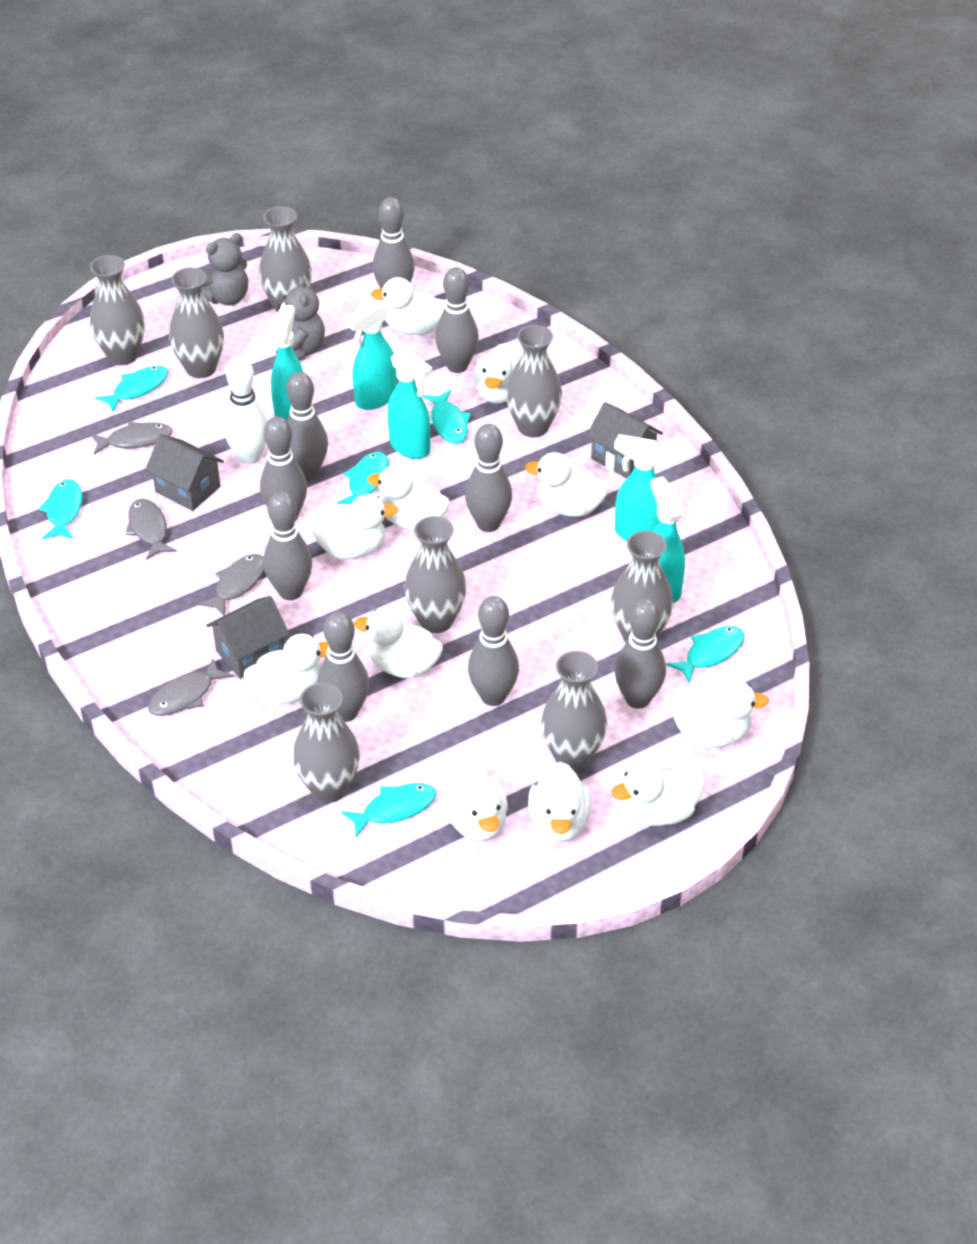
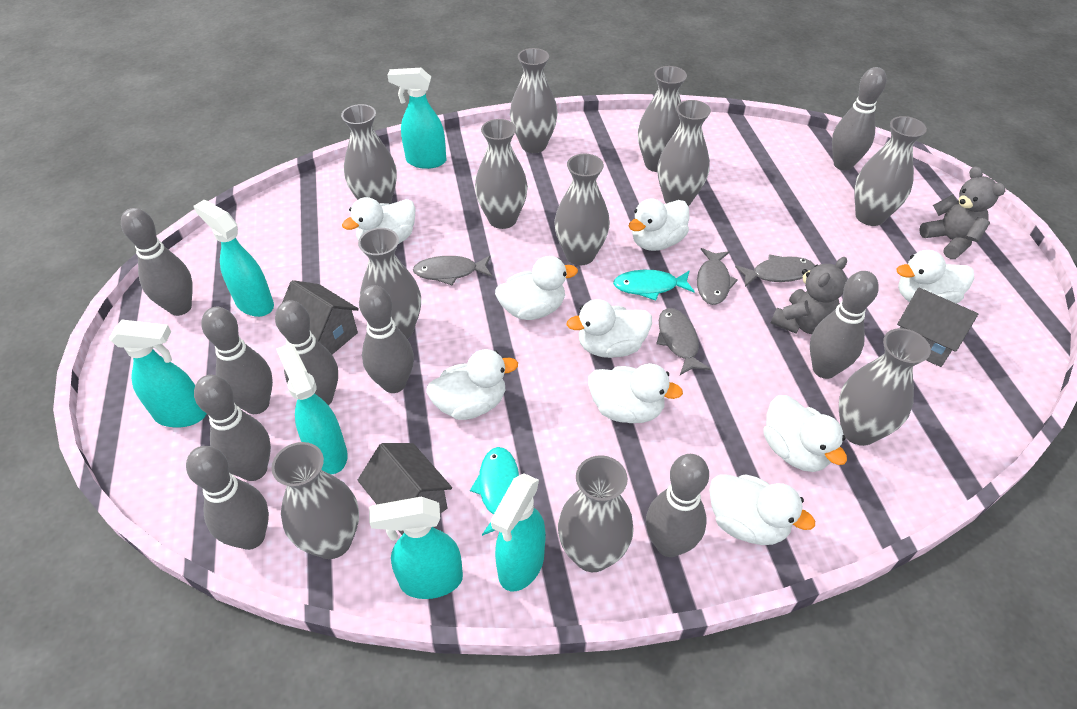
grey vase: [90,255,145,365] [169,267,224,378] [259,206,312,312] [293,683,360,803] [404,516,466,633] [506,325,562,437] [541,651,607,770] [611,531,673,642] = 8 -> [271,442,359,559] [341,104,397,204] [358,228,421,339] [475,119,528,229] [510,48,558,153] [554,154,610,265] [558,455,634,572] [638,66,687,172] [657,100,711,206] [839,328,931,446] [854,116,927,226] = 11
turquoise fish: [38,479,82,539] [95,366,168,412] [337,452,389,504] [341,783,436,837] [423,390,471,444] [666,626,745,684] = 6 -> [470,447,519,536] [613,270,695,301] = 2
turquoise spray bottle: [271,305,303,420] [346,301,397,410] [387,348,432,459] [614,434,665,541] [650,476,685,603] = 5 -> [109,320,207,427] [193,200,274,317] [276,343,348,474] [369,497,463,599] [387,68,446,169] [491,473,546,591] = 6
white bowling pin: [223,357,268,465] = 1 -> none = 0
white duck: [244,634,328,705] [312,494,398,560] [354,608,443,678] [367,465,450,531] [371,277,446,335] [442,763,508,842] [474,343,519,403] [525,452,609,517] [528,762,592,843] [612,763,704,826] [673,681,769,748] = 11 -> [342,197,416,244] [426,349,518,420] [495,256,578,320] [567,299,652,358] [588,363,683,423] [628,199,689,251] [709,474,815,545] [763,395,847,472] [897,250,974,304] = 9

